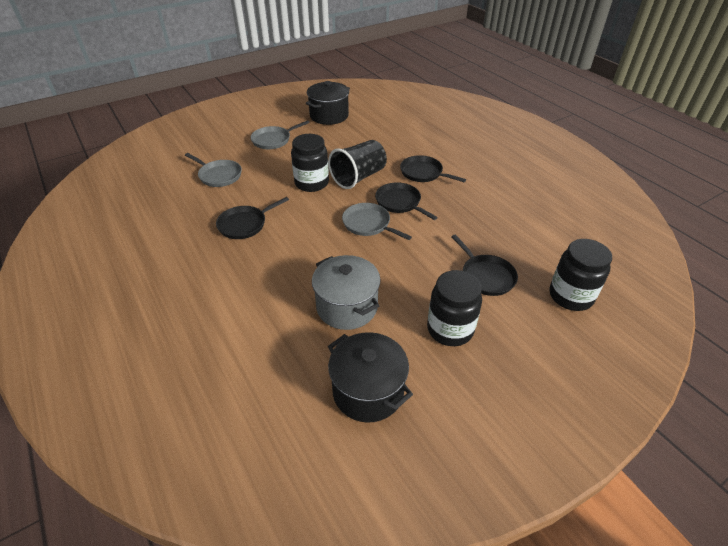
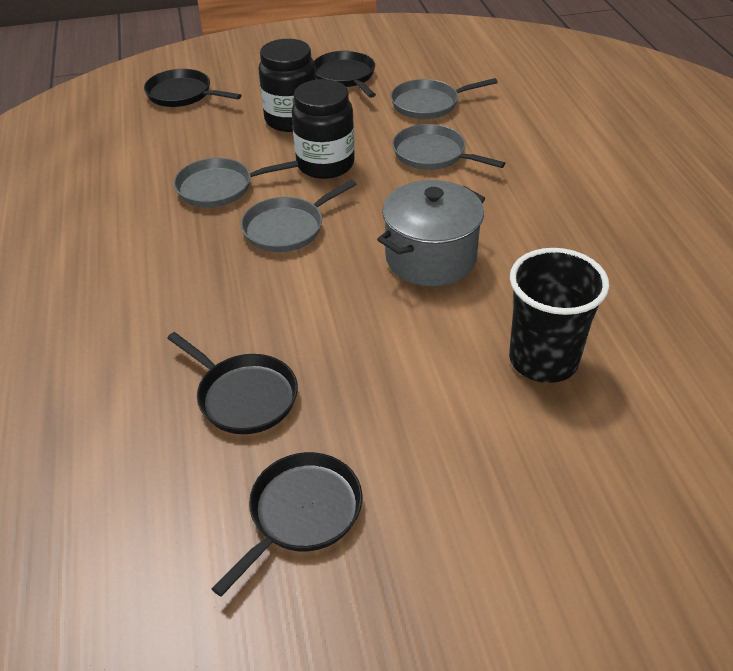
black jar: [291,134,329,192] [427,270,482,346] [549,239,612,311] = 3 -> [258,39,316,132] [292,79,355,179] = 2
black pot: [306,81,350,125] [328,332,413,423] = 2 -> none = 0
grey pan: [185,153,242,187] [251,120,310,149] [342,203,412,240] = 3 -> [174,158,298,208] [241,180,357,252] [390,78,498,119] [392,124,505,170] = 4

